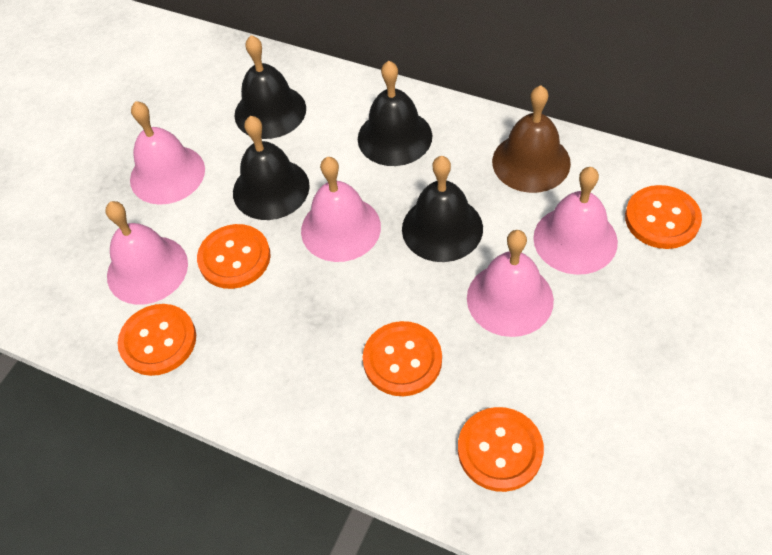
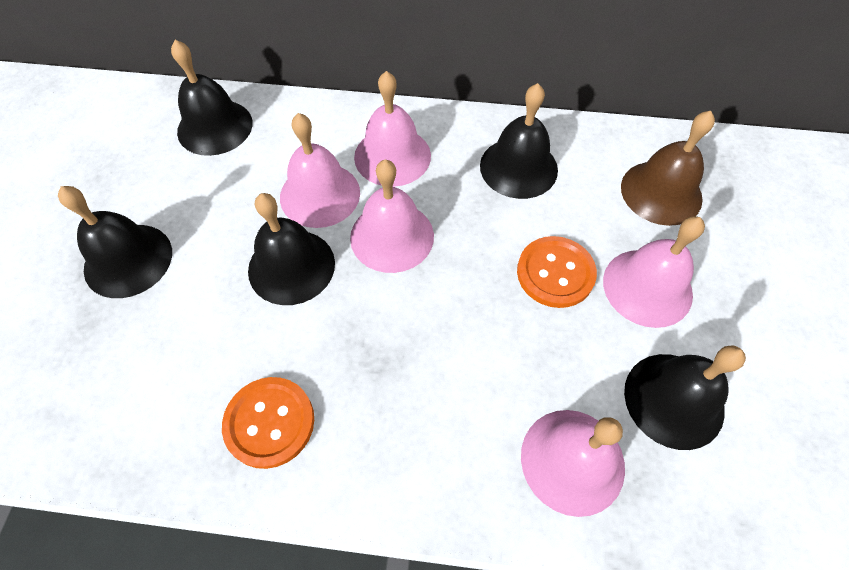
black bell: [233,116,310,220] [234,35,306,139] [358,61,432,166] [402,156,483,262] = 4 -> [58,186,172,298] [171,40,253,156] [248,193,335,305] [480,83,558,199] [624,345,746,450] = 5
orange button: [118,304,196,376] [197,224,271,289] [362,321,442,396] [458,407,544,492] [625,185,702,249] = 5 -> [222,377,314,469] [517,236,597,308] = 2

